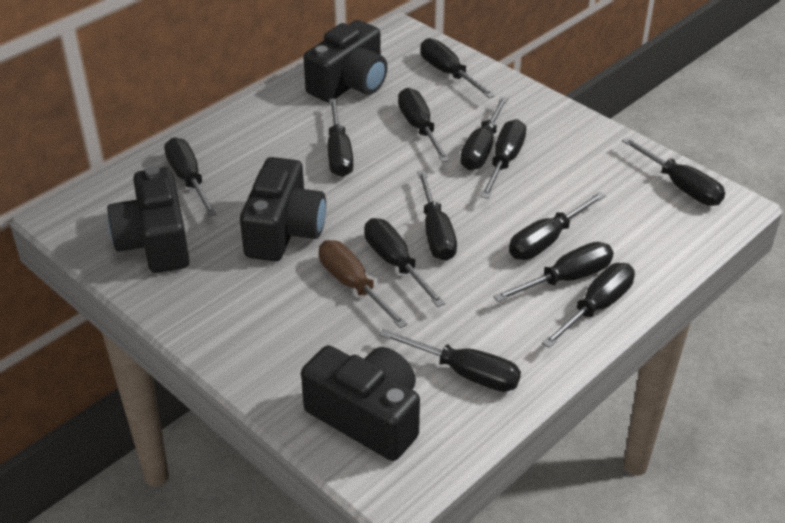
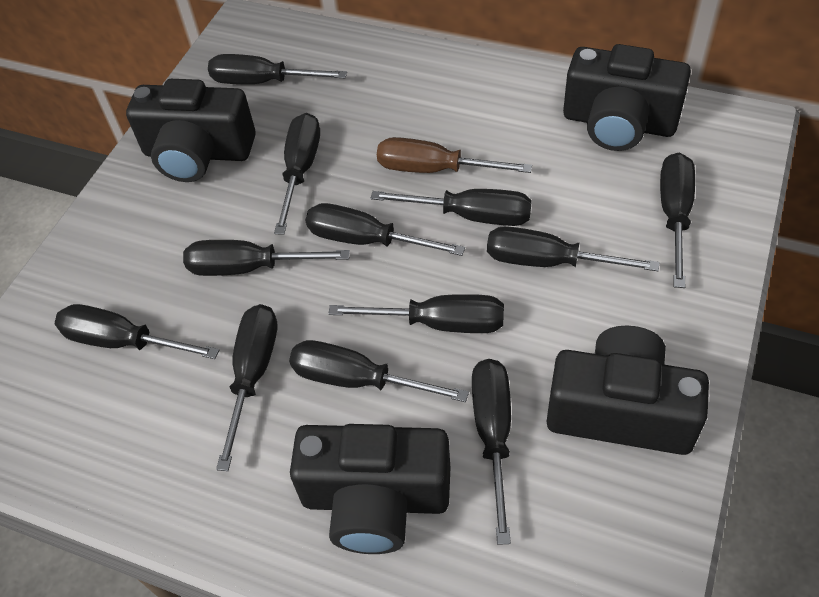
black screwdriver: [164,137,217,217] [328,99,354,177] [364,218,445,307] [379,329,521,392] [398,88,450,163] [417,171,457,261] [420,38,495,98] [460,96,509,170] [480,119,526,199] [493,242,613,302] [509,192,606,260] [542,263,635,348] [622,137,725,206] = 13 -> [55,304,219,359] [183,240,350,276] [208,54,347,84] [216,304,277,471] [274,113,320,235] [289,340,469,402] [306,203,465,256] [328,294,504,333] [371,189,532,226] [472,359,511,545] [487,226,660,271] [660,153,695,288] = 12

